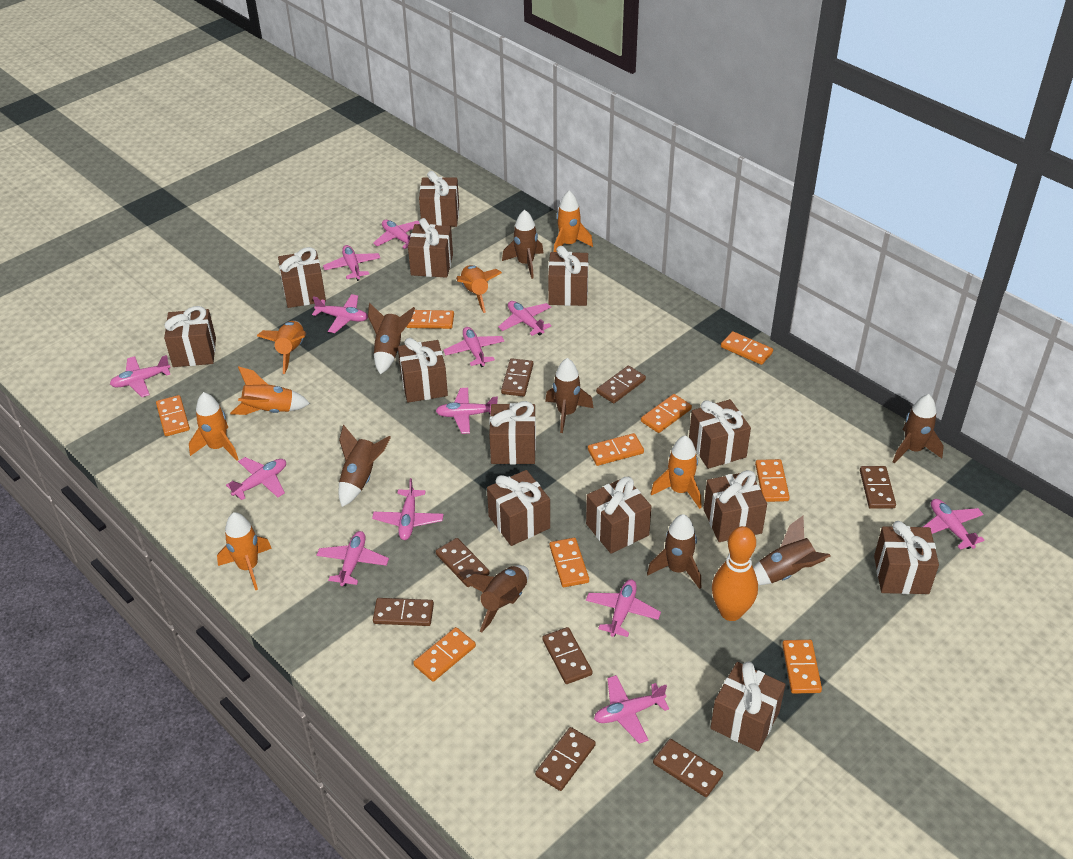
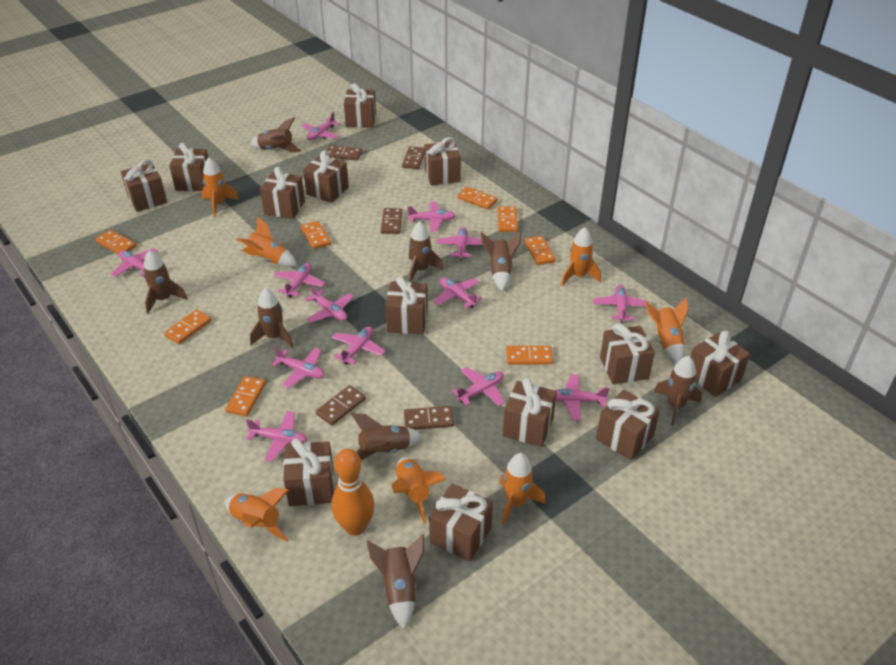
brown domino: [373,598,434,626] [436,538,490,587] [501,358,533,396] [535,727,596,791] [542,627,592,684] [596,366,646,403] [653,739,723,797] [860,466,896,509] = 8 -> [316,385,366,425] [326,145,362,160] [381,208,402,234] [402,146,424,169] [404,406,454,430] = 5
orange domino: [156,395,190,436] [406,310,454,329] [413,627,476,682] [550,538,589,587] [588,433,644,466] [641,394,692,433] [721,331,773,365] [755,459,790,502] [782,640,822,694] = 9 -> [95,230,136,254] [164,309,211,344] [225,376,266,416] [301,221,331,249] [457,187,498,210] [498,206,518,232] [506,346,553,365] [524,236,556,265] = 8

